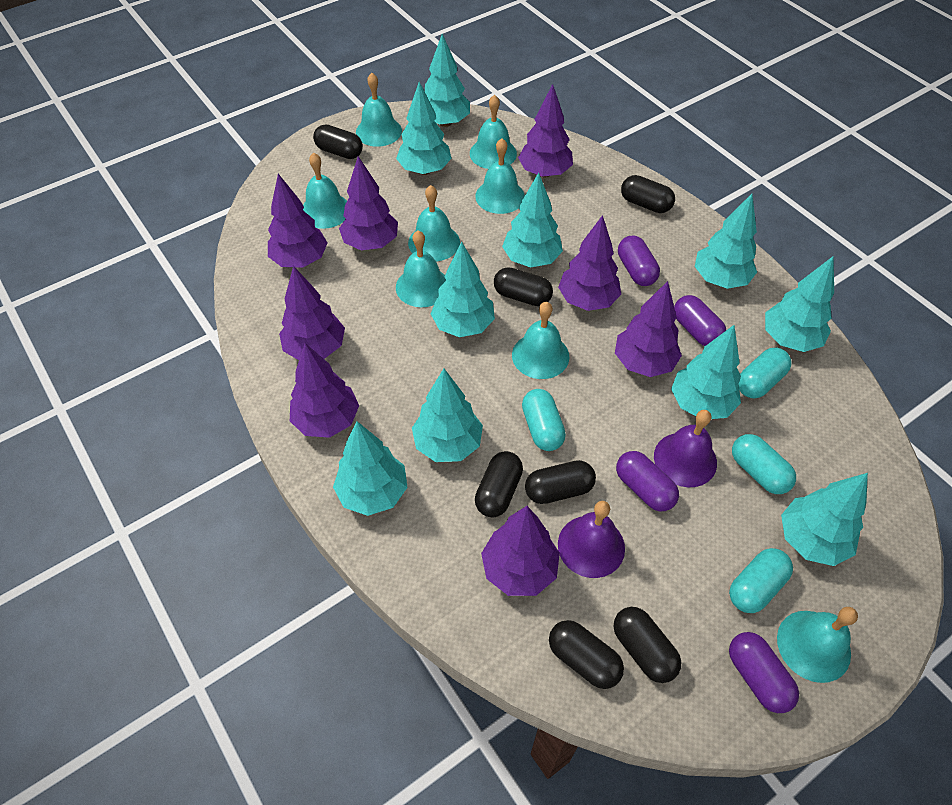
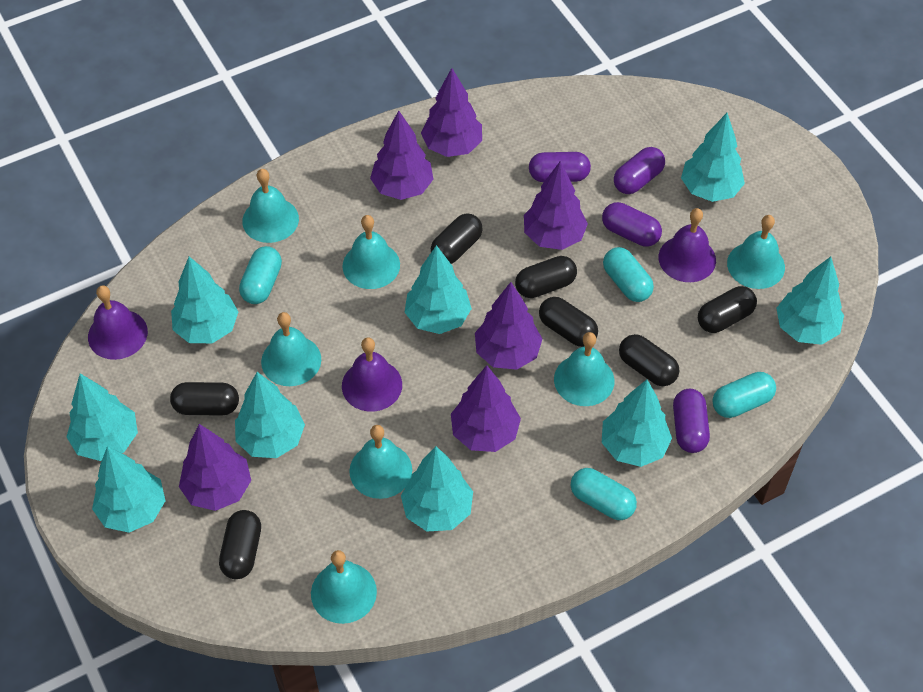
purple bell: [558,501,625,578] [654,410,717,487] = 2 -> [88,285,148,360] [342,337,402,412] [658,208,716,282] = 3
purple tree: [268,174,328,268] [279,266,345,360] [290,343,359,438] [339,156,398,250] [481,506,560,596] [518,84,573,177] [558,215,621,311] [615,281,682,377] = 8 -> [179,424,251,511] [370,111,433,200] [421,68,482,157] [451,365,521,452] [475,282,542,370] [524,161,588,250] = 6
turquoise bell: [303,153,347,229] [356,73,402,147] [396,230,446,307] [408,185,460,261] [470,95,517,169] [475,138,525,214] [512,302,569,379] [777,607,858,683] = 8 -> [242,169,299,243] [261,312,321,386] [311,550,377,624] [342,215,400,289] [349,425,412,499] [554,332,614,406] [727,215,785,289] = 7
turquoise tree: [333,421,408,516] [396,82,452,175] [412,368,483,462] [425,34,470,127] [431,242,495,337] [502,173,563,268] [671,325,741,419] [695,194,757,289] [765,256,834,352] [781,473,868,566] = 10 -> [66,374,138,461] [92,446,165,533] [171,256,238,343] [235,372,305,458] [401,446,473,531] [405,245,472,334] [602,379,672,467] [681,113,745,202] [776,257,844,345] = 9

